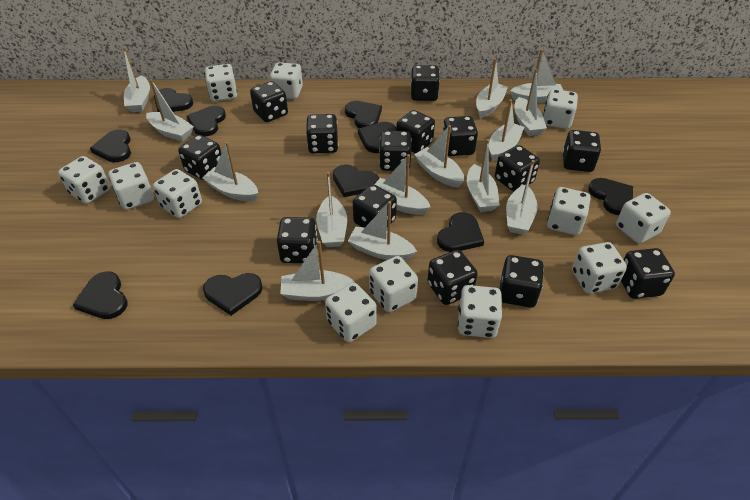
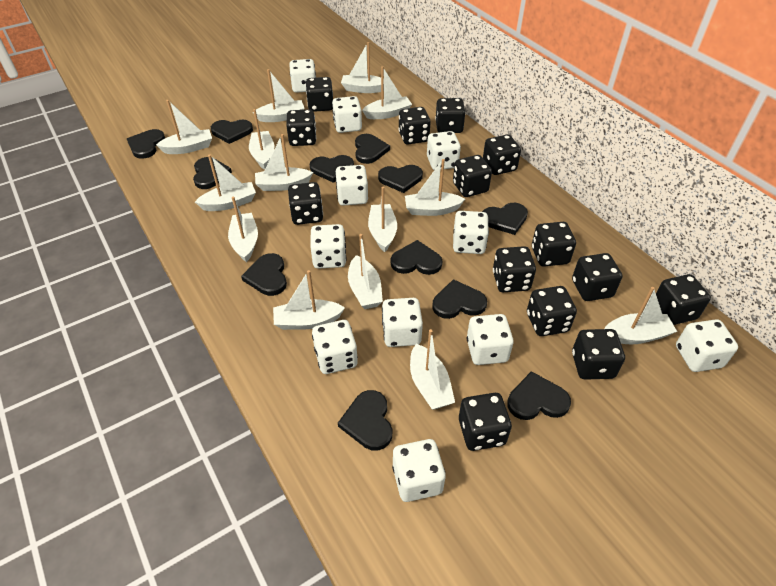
black heart: [73,271,127,319] [90,129,131,162] [154,88,193,112] [187,106,226,136] [203,273,263,316] [333,164,379,197] [345,101,382,128] [358,122,396,153] [437,212,484,252] [588,178,633,215] = 10 -> [127,129,165,159] [193,157,232,189] [211,120,253,144] [241,253,287,296] [310,155,354,183] [338,390,392,451] [355,134,390,164] [378,165,423,193] [391,240,442,275] [432,279,487,319] [482,203,528,235] [507,371,571,420] = 12
white dice: [58,156,110,204] [108,162,154,210] [153,169,202,218] [205,64,237,101] [270,62,303,99] [325,283,377,342] [369,256,418,312] [458,285,502,338] [543,89,578,129] [547,187,591,235] [572,242,627,294] [616,193,671,244] = 12 -> [289,59,316,93] [310,224,347,269] [312,320,358,374] [332,96,362,133] [335,165,368,206] [382,298,423,347] [392,439,446,502] [427,131,461,170] [453,211,489,254] [467,314,514,365] [676,319,738,372] = 11

